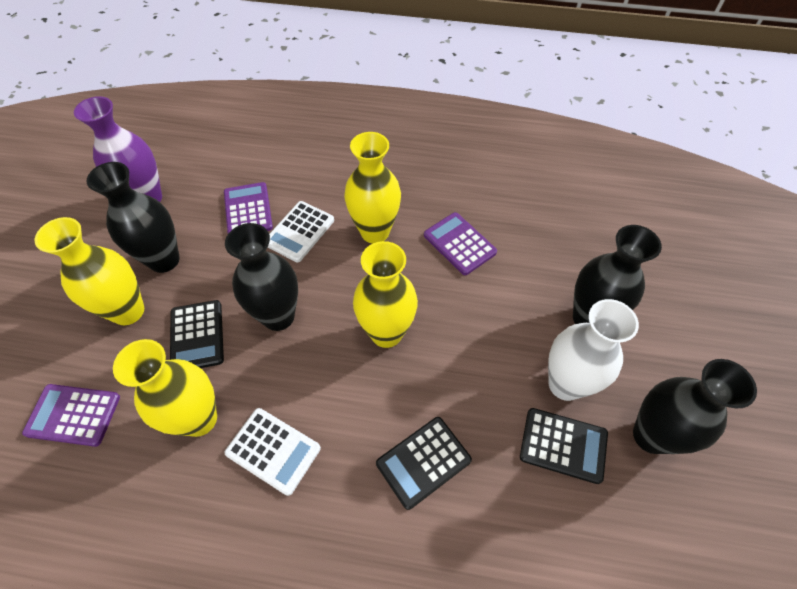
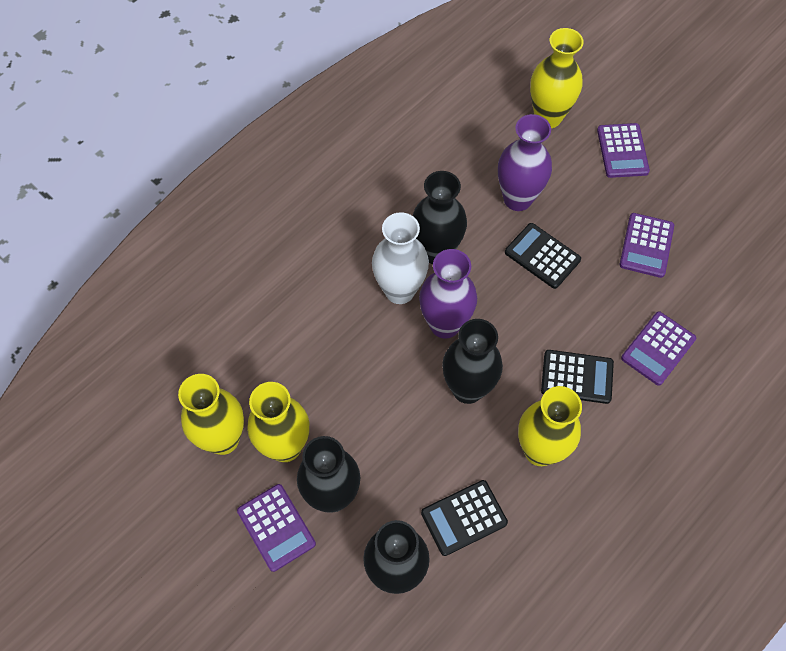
purple calculator: [22,384,120,447] [224,182,273,233] [424,212,497,275] = 3 -> [237,484,316,572] [597,123,650,178] [619,213,674,278] [621,311,696,386] = 4
purple vase: [74,96,162,202] = 1 -> [419,249,477,339] [498,114,552,211] = 2
white calculator: [225,408,321,496] [268,201,334,262] = 2 -> none = 0

